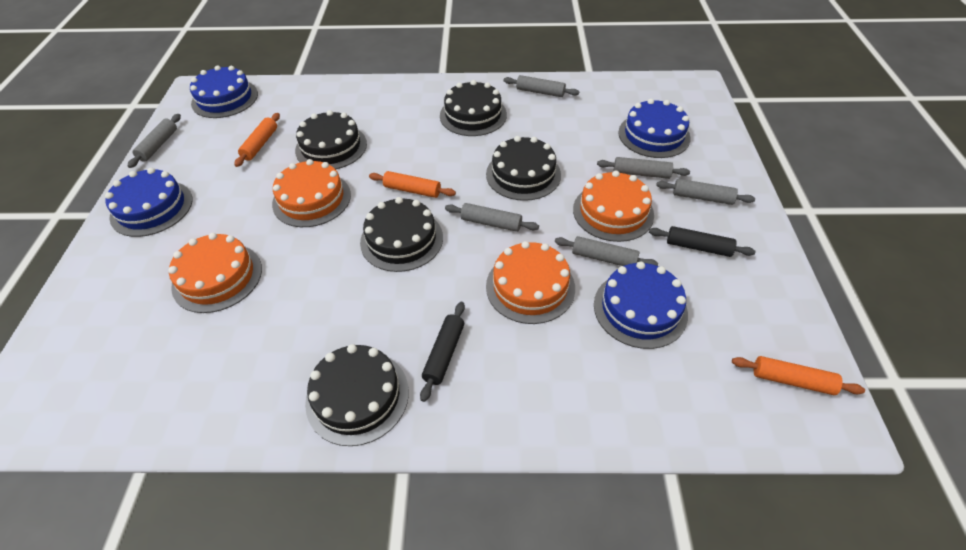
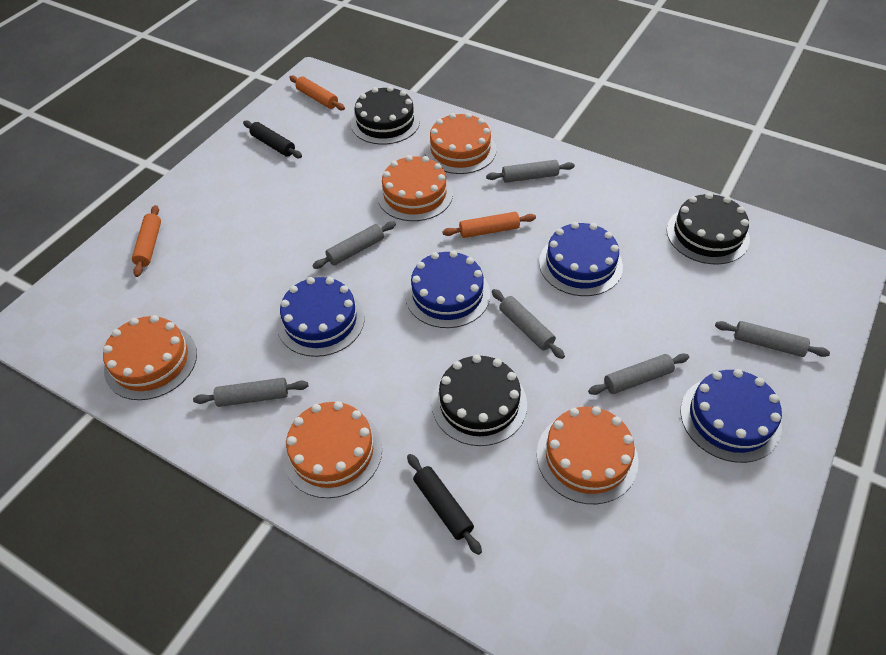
black cake: [295,110,367,170] [305,344,409,446] [360,197,443,272] [440,80,507,136] [486,136,561,201] = 5 -> [351,86,420,145] [432,355,527,446] [667,193,750,264] = 3
orange cake: [168,233,262,313] [272,159,351,227] [486,241,575,324] [573,171,654,242] = 4 -> [103,315,197,400] [283,401,382,498] [377,155,453,221] [424,113,497,174] [537,406,639,504] = 5

